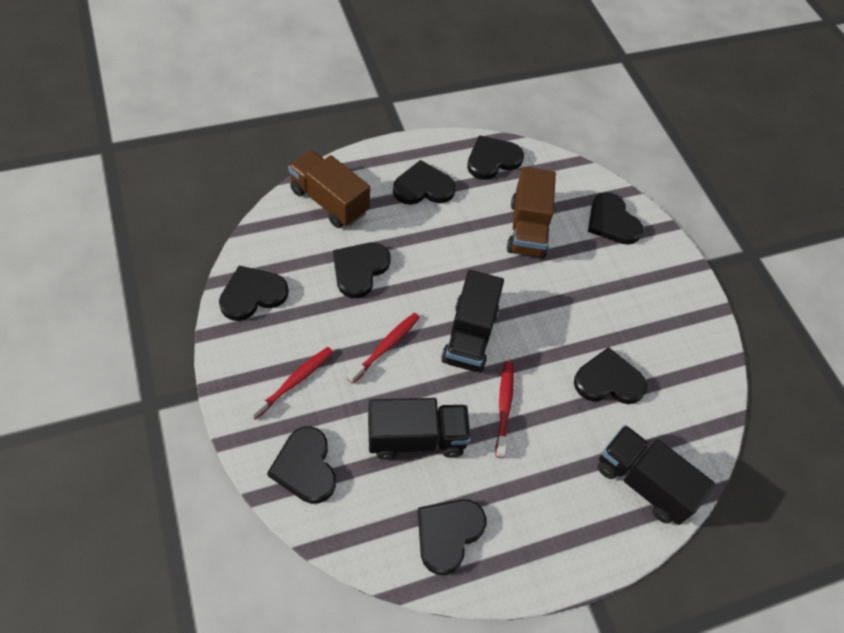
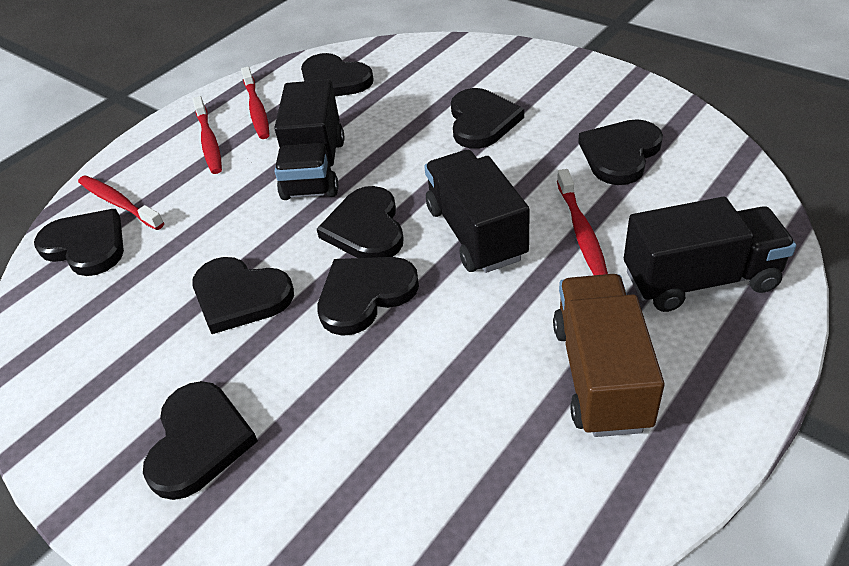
brown truck: [288,150,370,228] [507,167,556,258] = 2 -> [553,274,665,437] = 1
red toothbrush: [248,347,333,419] [347,313,420,384] [496,361,514,458] = 3 -> [78,175,164,230] [193,96,222,174] [241,67,269,139] [557,169,608,275] = 4

